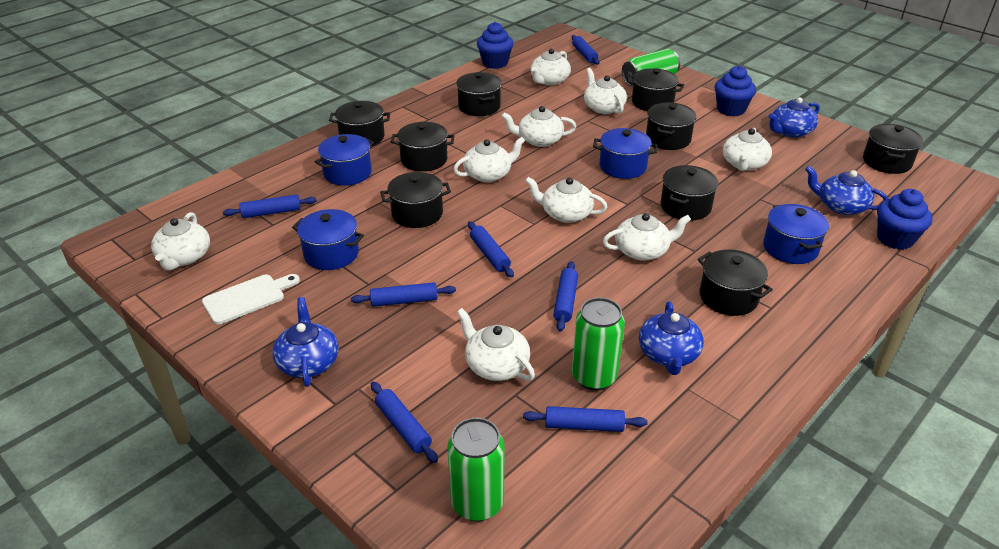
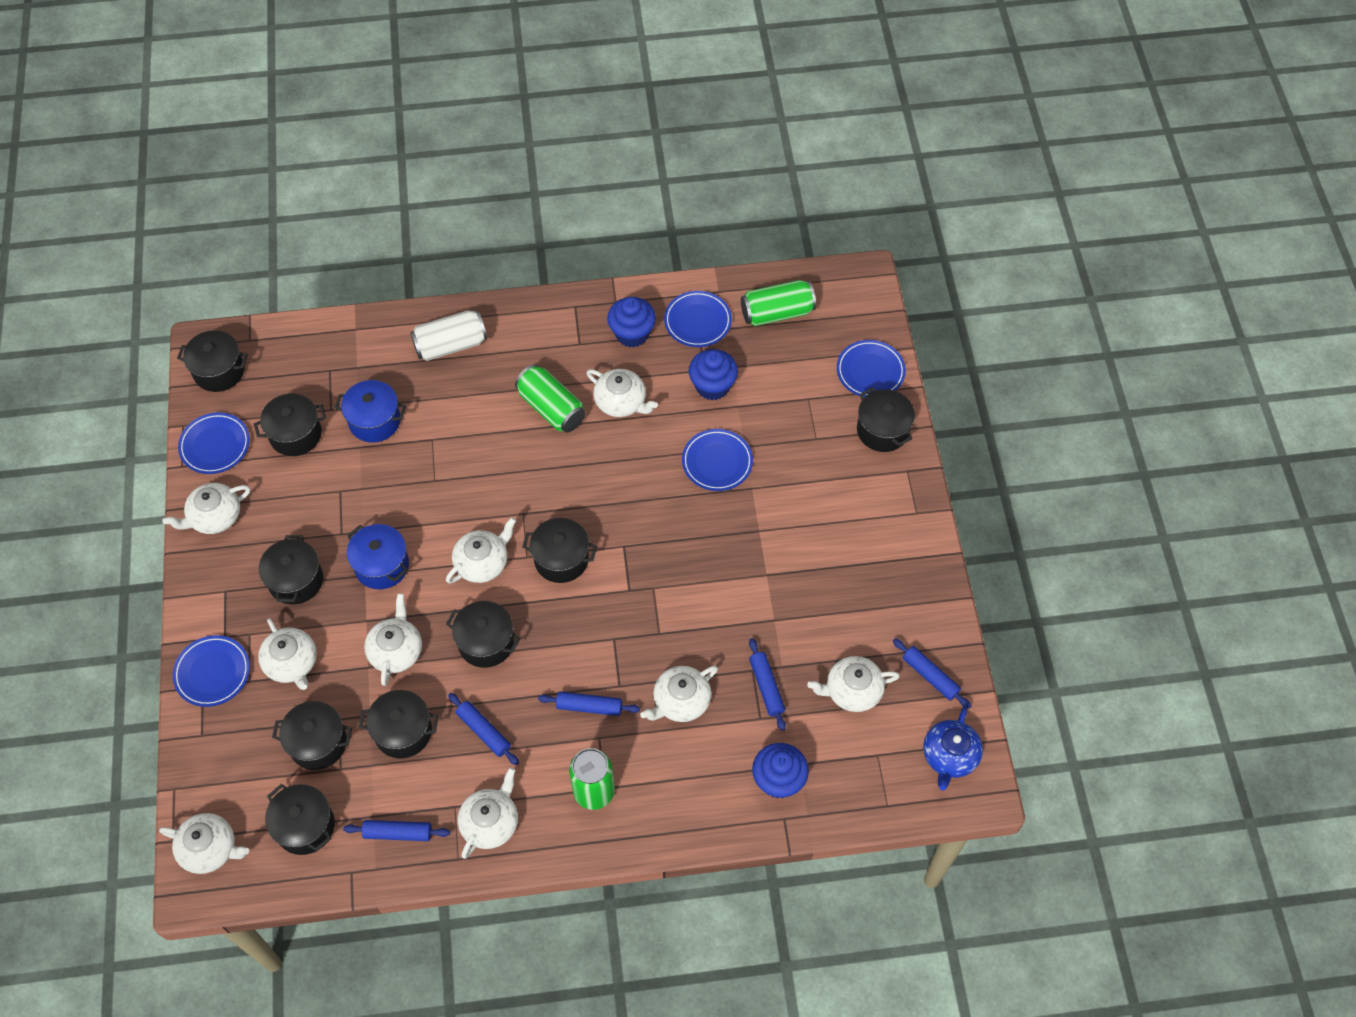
blue plate: none = 0 -> [173,635,250,707] [178,412,250,474] [664,291,732,347] [682,429,753,491] [837,340,906,397] = 5
blue pot: [292,209,364,270] [315,134,374,186] [593,128,658,179] [763,204,829,264] = 4 -> [335,380,406,443] [347,524,409,589] = 2
blue rolling pin: [223,195,317,218] [351,282,456,307] [371,382,438,463] [468,221,514,278] [523,406,647,432] [553,261,578,332] [571,35,600,65] = 7 -> [343,820,450,841] [448,693,519,765] [538,692,640,716] [749,638,786,731] [893,638,971,709] = 5
blue teapot: [272,297,339,387] [639,301,704,375] [768,97,819,138] [805,166,889,215] = 4 -> [923,707,983,791] = 1
white can: none = 0 -> [410,310,487,361] = 1
white cutting board: [202,274,300,324] = 1 -> none = 0

